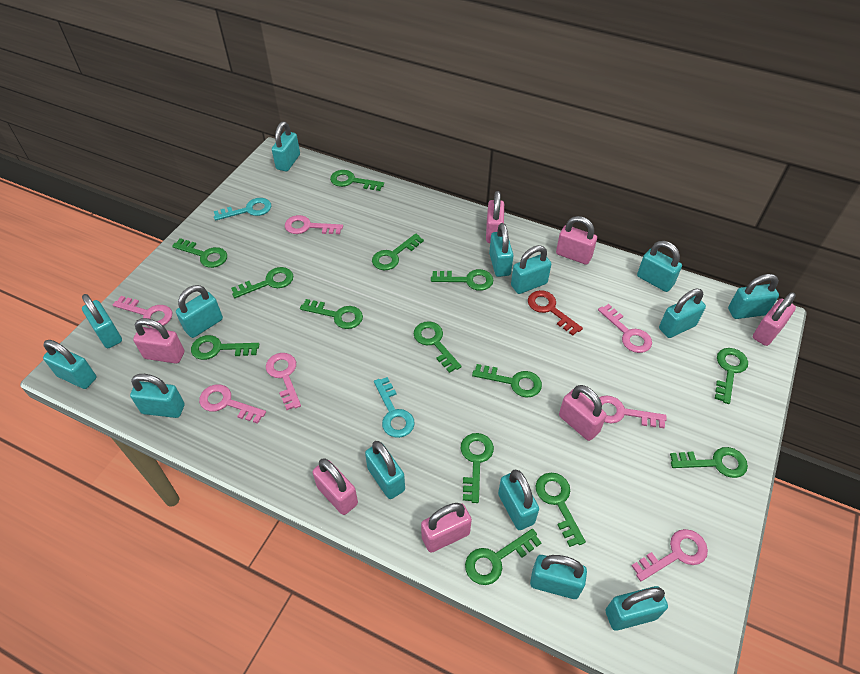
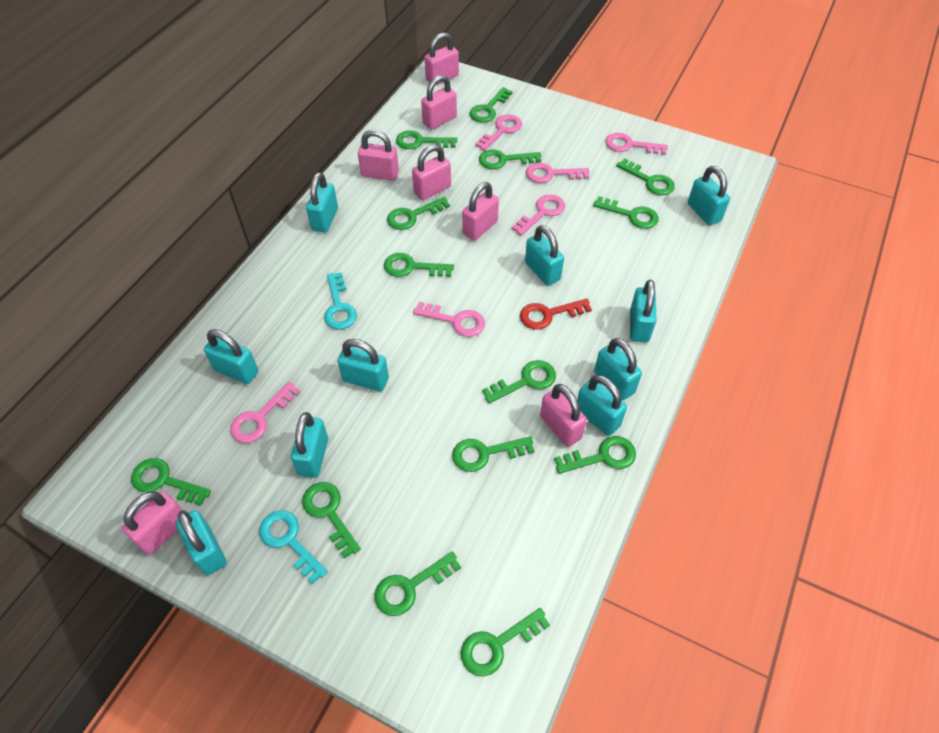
pink key: [113,296,172,328] [199,384,266,424] [266,353,301,410] [285,215,343,234] [598,304,652,353] [599,396,667,428] [632,529,708,581] = 7 -> [230,381,300,443] [413,301,485,337] [475,114,522,151] [512,195,565,236] [526,163,590,183] [606,133,668,155] = 6
turquoise padlock: [43,340,97,389] [82,294,122,348] [130,374,185,418] [176,285,223,338] [272,122,300,171] [365,441,405,499] [489,223,514,277] [498,469,539,530] [511,245,551,294] [530,555,587,599] [606,586,668,631] [637,241,682,292] [659,289,706,338] [728,274,779,319] = 14 -> [176,510,227,575] [204,329,258,384] [291,412,328,478] [306,172,338,233] [338,339,389,391] [525,225,564,286] [577,375,627,436] [594,338,642,401] [630,279,657,343] [688,166,730,225] = 10

